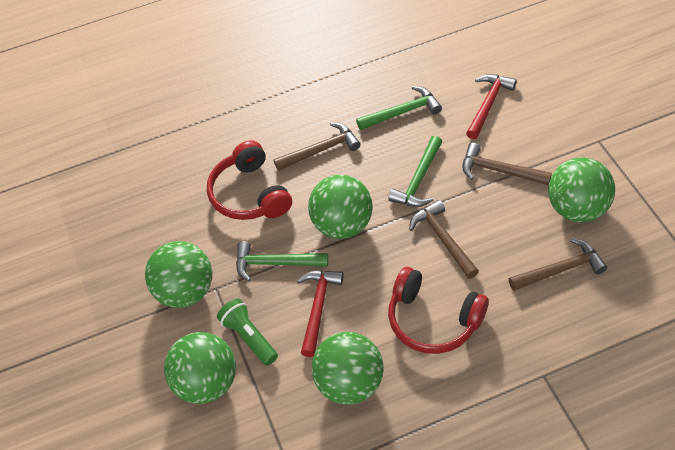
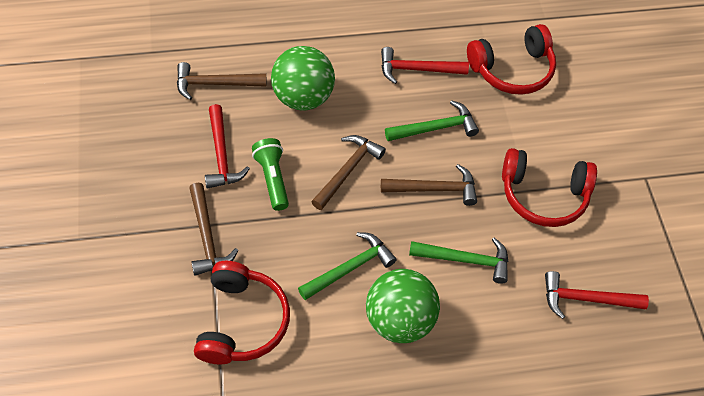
green ball: [145,241,212,308] [164,332,236,404] [308,175,373,239] [312,332,384,405] [548,157,615,222] = 5 -> [271,46,335,110] [366,269,440,343] = 2
red hammer: [297,271,343,357] [466,74,517,139] = 2 -> [205,104,250,189] [381,47,469,84] [545,271,649,319] = 3
red headphones: [207,140,292,220] [388,267,489,354] = 2 -> [194,261,290,364] [467,24,556,95] [502,148,597,227] = 3

